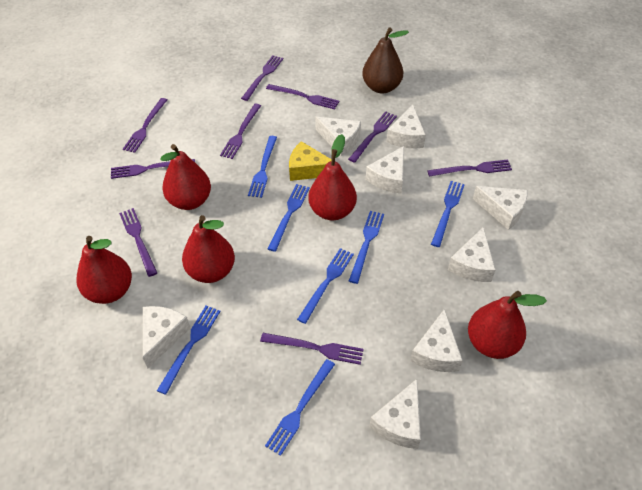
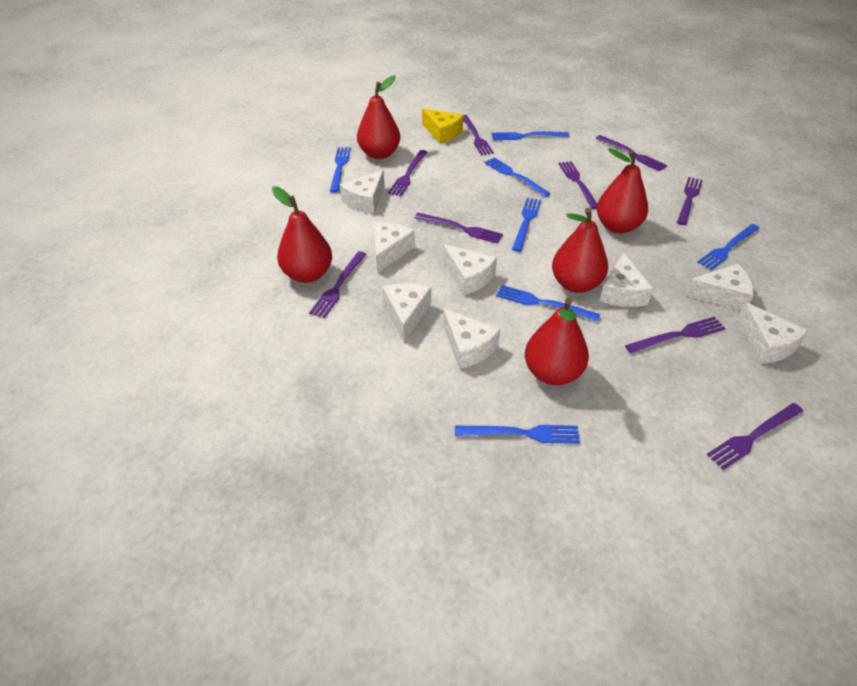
brown pear: [362,27,409,94] = 1 -> none = 0

